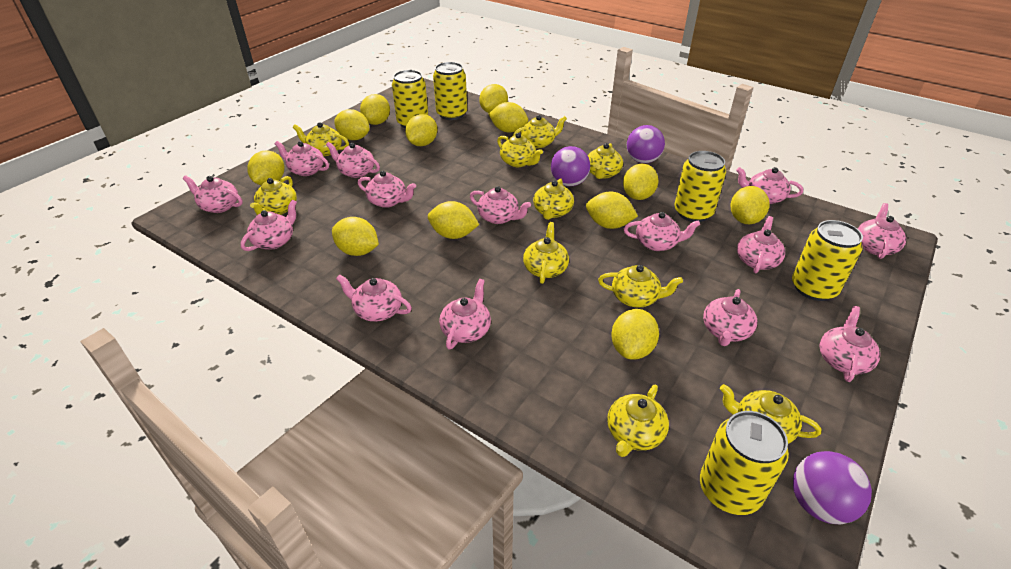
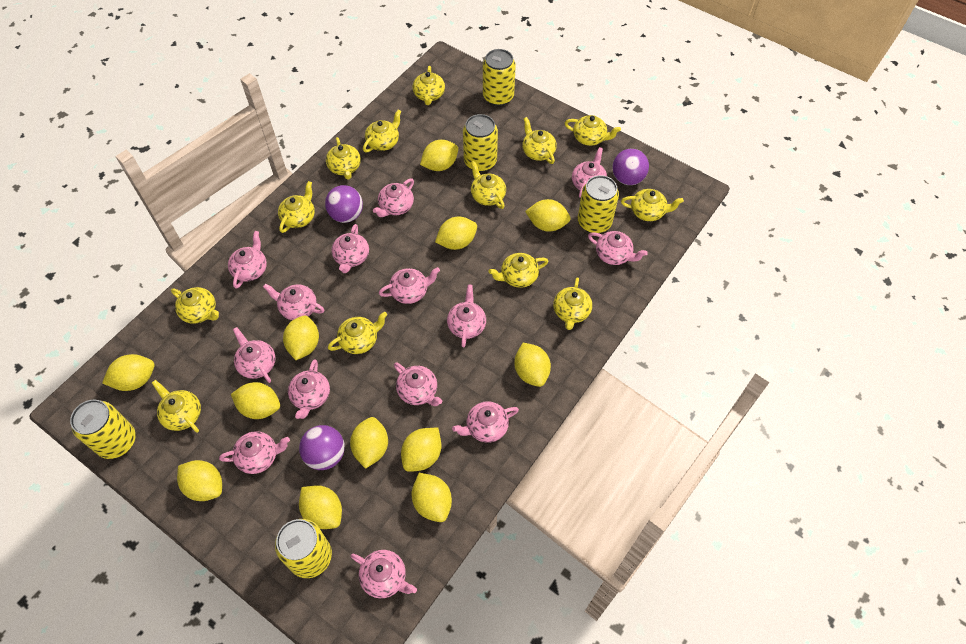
yellow teapot: [250,176,297,215] [292,122,349,156] [497,133,543,167] [513,115,567,148] [523,222,569,284] [533,179,574,220] [588,143,623,179] [598,265,683,308] [607,384,669,457] [720,384,821,444] = 10 -> [152,380,201,433] [171,287,219,324] [278,181,315,233] [326,137,361,180] [328,312,387,354] [363,109,401,152] [412,66,445,105] [471,161,506,209] [488,253,548,288] [522,117,557,164] [553,277,592,330] [565,115,621,146] [621,189,684,221] = 13

